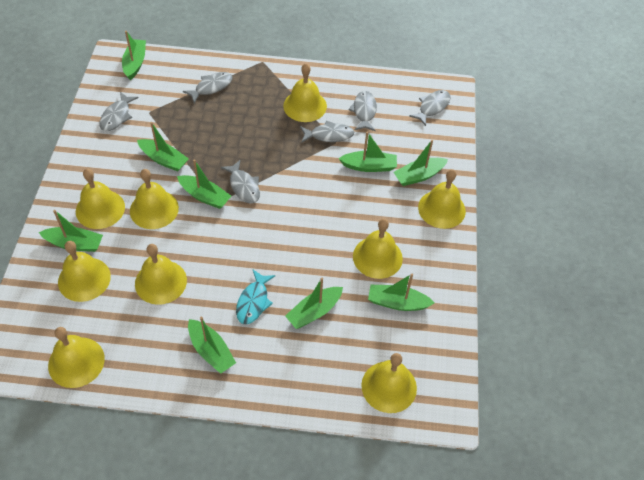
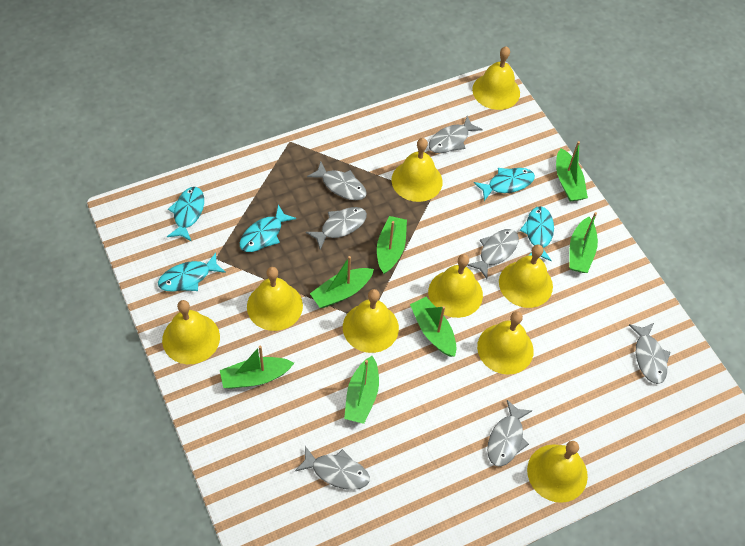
green boat: [39,210,103,252] [122,31,146,80] [137,122,189,171] [177,159,231,209] [188,317,236,374] [285,278,343,329] [338,132,397,172] [368,273,434,311] [393,140,448,186] = 9 -> [220,346,294,389] [310,256,374,308] [344,356,379,424] [377,216,407,274] [410,297,457,357] [556,141,588,202] [570,212,598,273] = 7
grey fish: [100,92,139,131] [183,72,233,103] [221,160,260,204] [300,120,354,143] [348,91,377,131] [409,90,451,126] = 6 -> [295,446,370,490] [306,207,367,249] [307,161,367,200] [429,116,483,153] [467,229,519,279] [487,400,533,467] [629,323,671,384] = 7
turquoise fish: [236,270,275,324] = 1 -> [158,253,226,292] [167,187,204,241] [240,205,296,252] [474,168,535,201] [520,206,554,261] = 5

